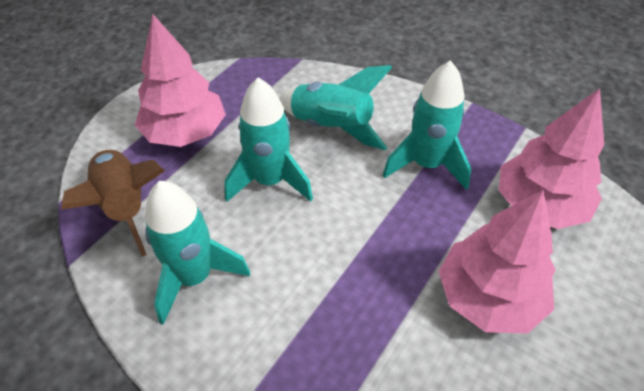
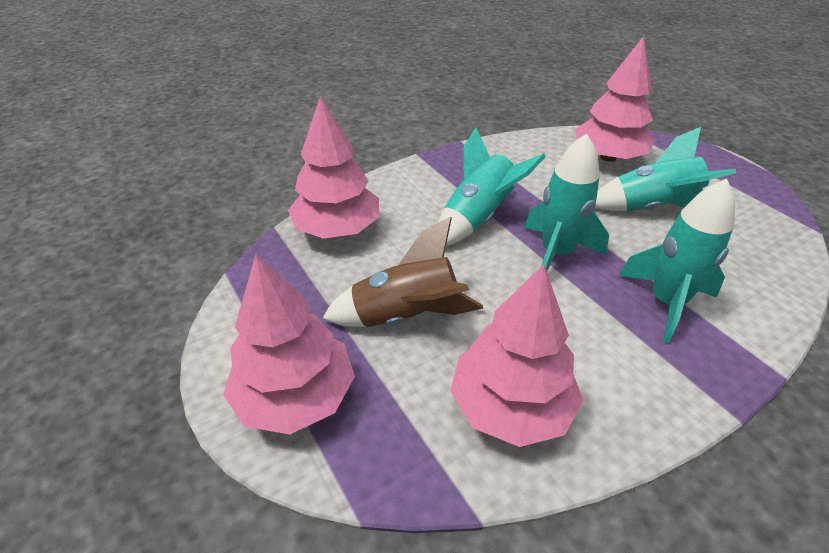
pink tree: [135,14,226,147] [439,190,556,334] [499,88,604,229] = 3 -> [223,254,355,434] [288,96,379,239] [450,264,583,447] [575,36,654,162] = 4

